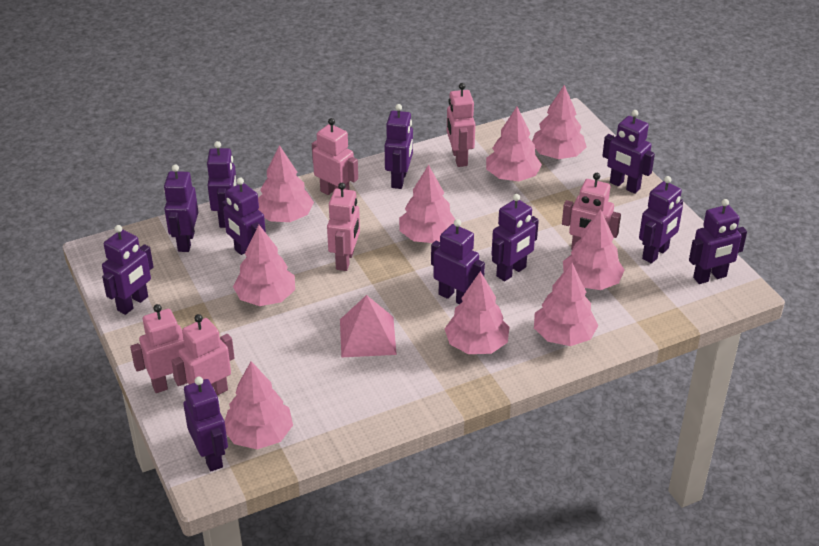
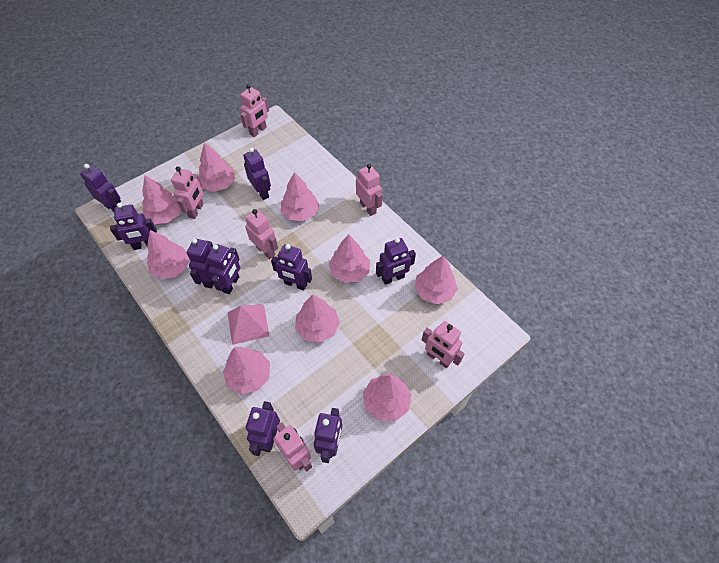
purple robot: [102,225,153,315] [164,164,198,252] [183,377,228,472] [207,141,237,228] [222,178,266,255] [385,104,413,189] [431,219,485,304] [492,194,539,282] [602,110,655,194] [639,176,683,263] [689,199,747,284] = 11 -> [80,164,121,212] [110,203,157,250] [187,238,214,289] [207,244,240,294] [243,147,271,200] [246,401,280,456] [271,244,312,291] [314,408,342,463] [376,238,416,285] = 9

